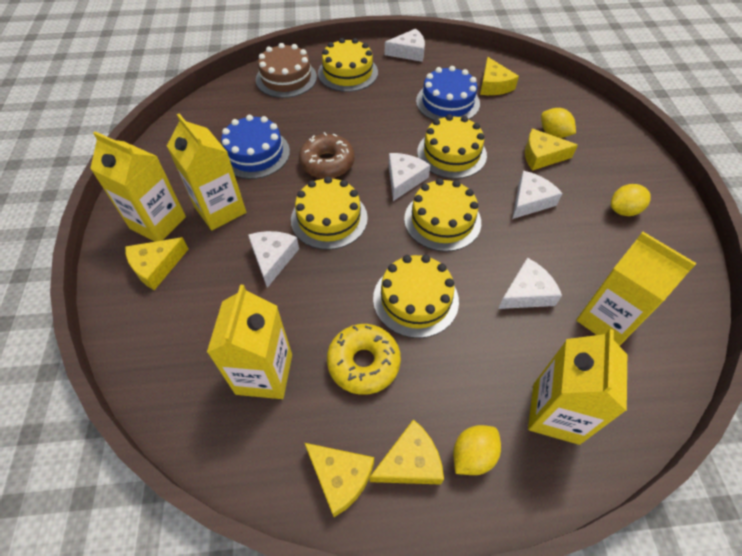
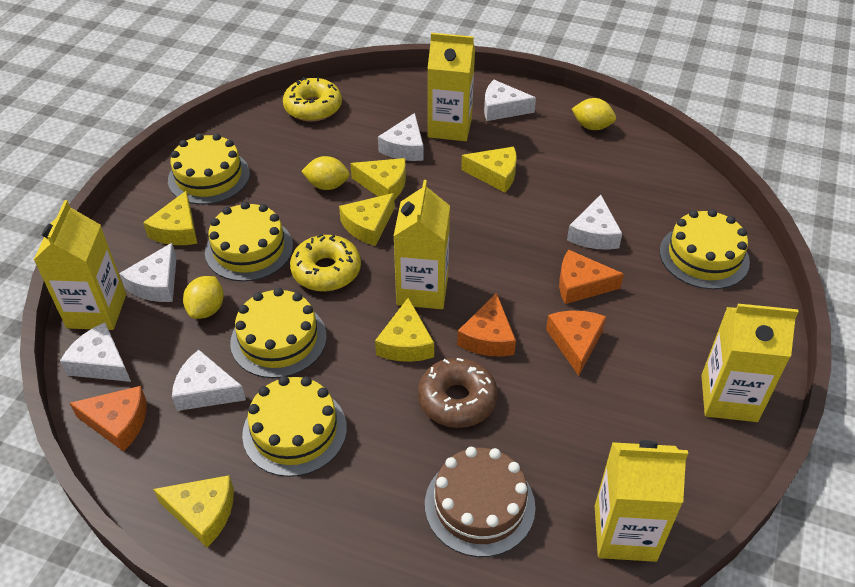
blue cake: [221,115,290,179] [416,66,480,120] = 2 -> none = 0
orange cheese: none = 0 -> [70,386,147,452] [457,293,516,356] [546,311,606,376] [559,249,624,304] = 4
white cheese: [248,231,299,288] [385,29,425,62] [389,153,430,201] [498,258,562,309] [512,171,562,219] = 5 -> [60,323,131,382] [119,243,177,302] [172,350,246,411] [378,113,424,161] [484,80,536,121] [567,195,622,250] = 6
yellow cheese: [125,237,188,290] [305,443,374,517] [370,419,444,484] [480,57,519,95] [525,129,578,171] = 5 -> [143,191,197,245] [153,475,234,547] [339,193,395,246] [350,158,406,200] [375,297,434,362] [461,147,517,193] = 6
yellow donut: [327,324,401,395] = 1 -> [283,77,342,121] [290,234,361,292] = 2

